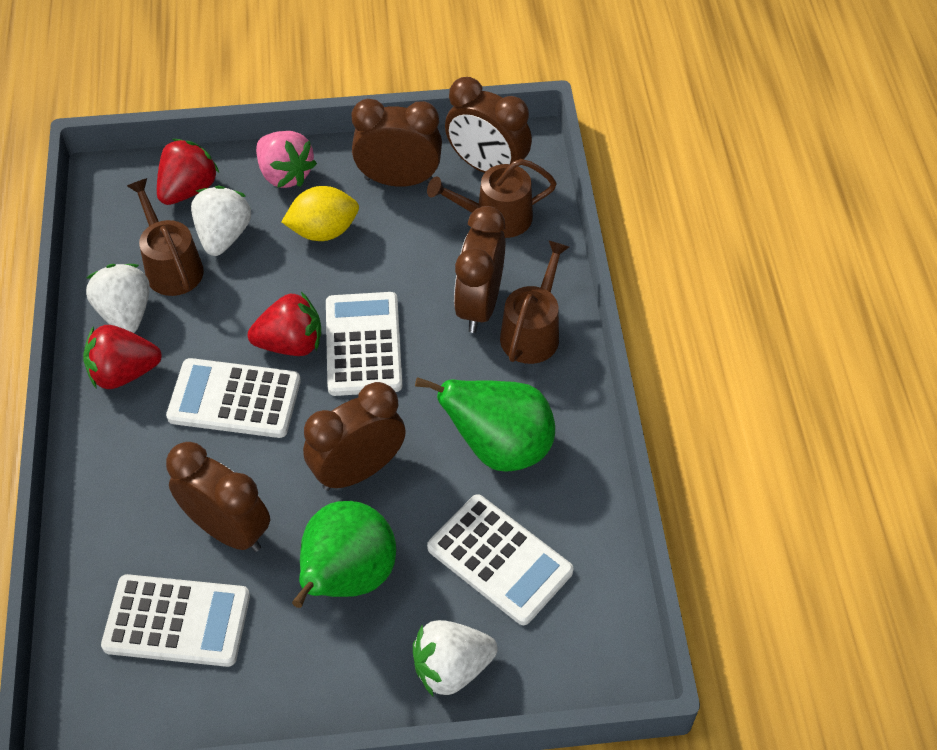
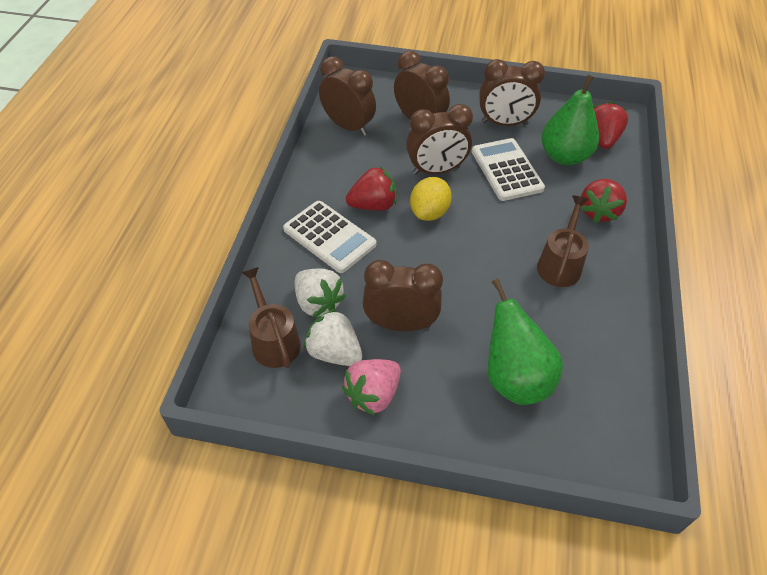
brown watering can: [127,178,204,296] [427,159,557,238] [500,240,569,364] = 3 -> [241,267,301,368] [537,195,589,287] = 2
white calculator: [101,574,250,667] [166,358,301,438] [326,292,402,396] [427,494,573,625] = 4 -> [283,201,376,273] [472,138,545,201] = 2
white strawberry: [86,264,149,333] [191,186,251,256] [413,620,498,697] = 3 -> [295,268,346,318] [304,309,363,366] = 2

